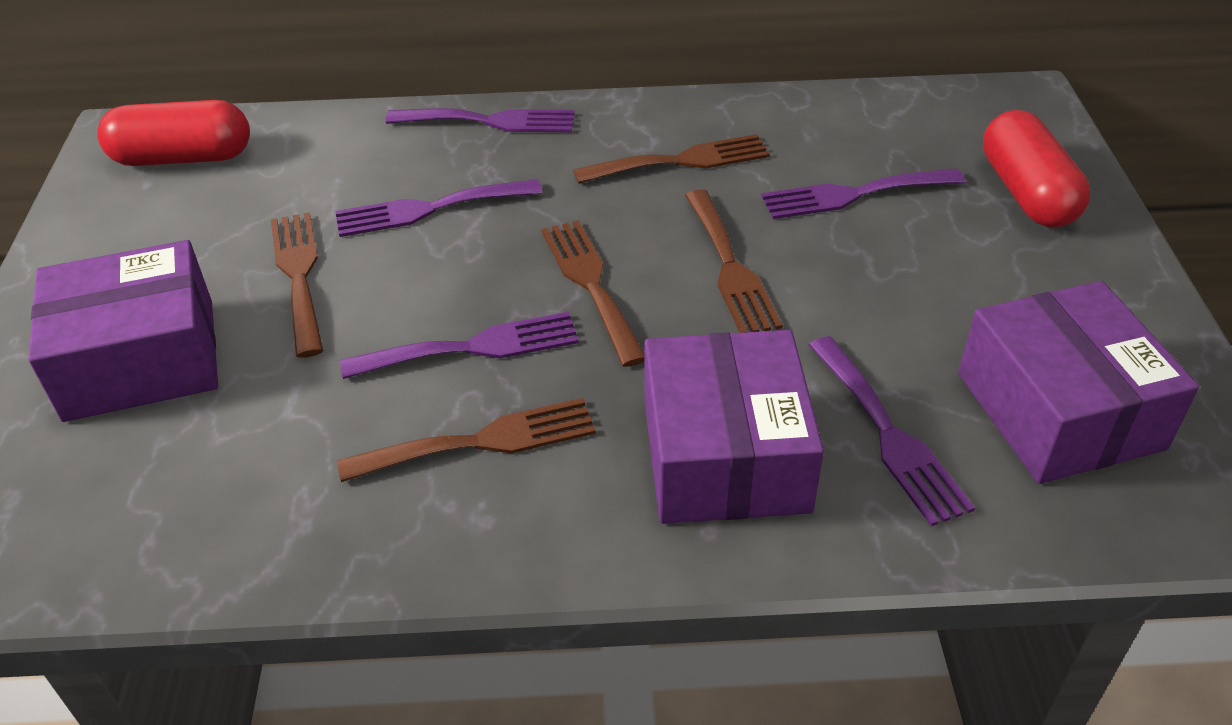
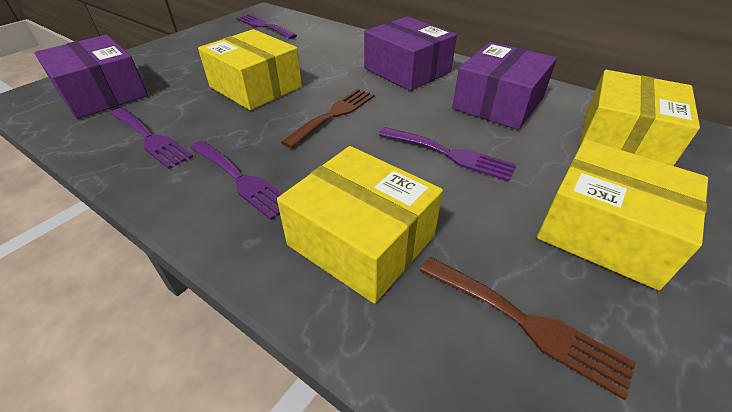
brown fork: [271,212,323,358] [337,398,596,482] [541,220,645,367] [573,134,770,184] [685,189,783,333] = 5 -> [281,89,375,148] [420,257,636,400] = 2
purple fork: [335,179,542,237] [340,312,579,379] [386,108,575,132] [761,168,965,219] [809,336,975,526] = 5 -> [111,108,193,169] [190,141,283,220] [237,14,297,39] [378,127,516,181] = 4
red capsule: [97,100,250,166] [983,110,1090,227] = 2 -> none = 0
yellow box: none = 0 -> [198,29,302,110] [277,146,443,304] [537,139,708,290] [579,70,700,166] = 4

